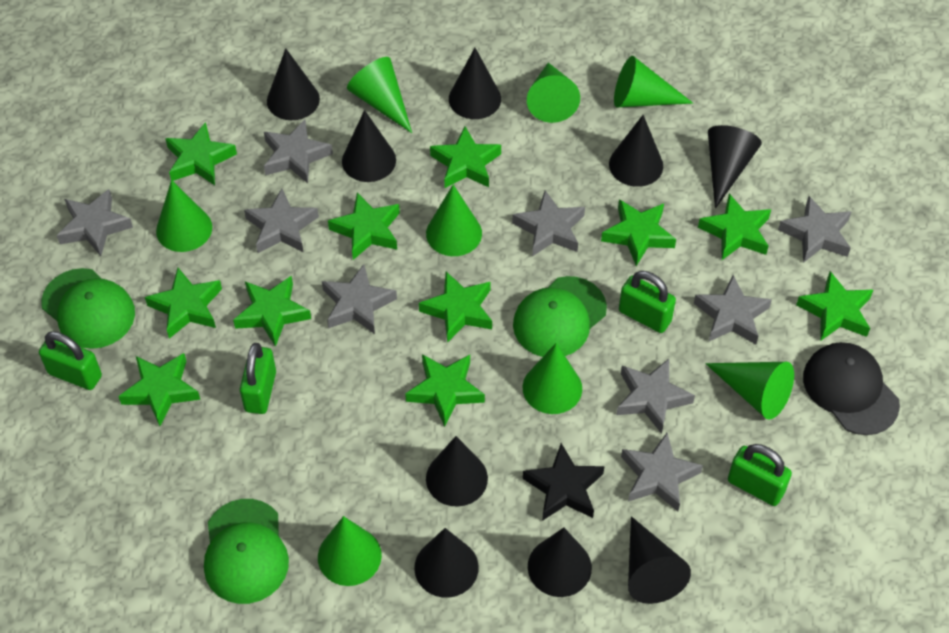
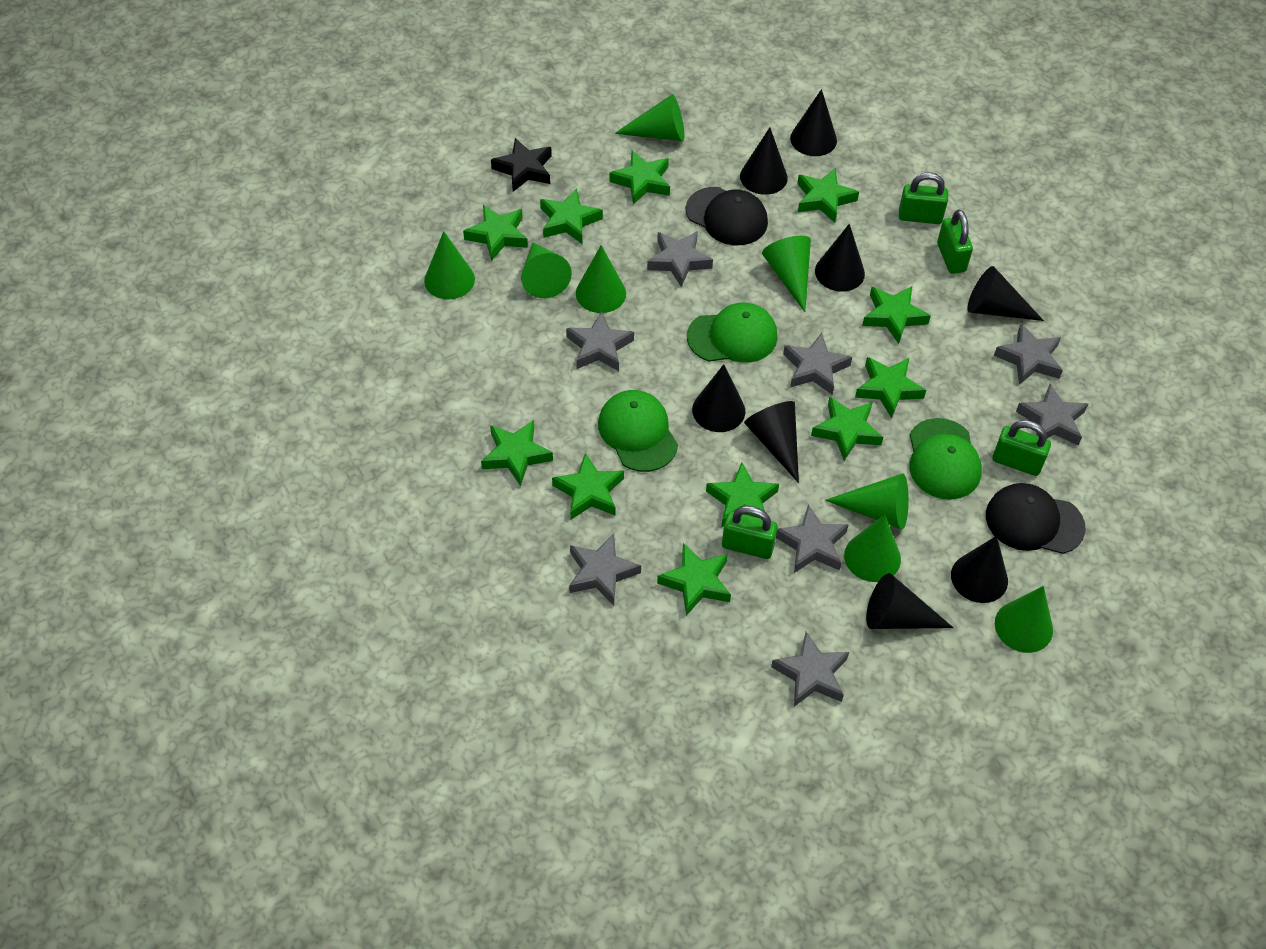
black cap: [803,342,900,435] = 1 -> [685,187,768,245] [986,483,1086,554] = 2
black cone: [267,48,320,120] [342,110,396,182] [414,528,479,598] [426,436,488,507] [449,48,501,119] [528,528,592,597] [609,115,663,187] [628,516,691,604] [708,125,762,209] = 9 -> [692,364,745,432] [740,127,788,195] [744,401,799,483] [790,89,837,156] [815,224,865,292] [866,573,953,629] [951,536,1008,603] [967,266,1044,321] = 8
grey star: [57,189,133,256] [244,188,319,253] [264,120,333,183] [322,264,397,334] [512,191,585,257] [616,359,695,434] [621,433,703,511] [694,275,772,344] [778,196,852,263] = 9 -> [566,311,634,371] [569,534,641,606] [647,231,713,287] [771,632,849,707] [776,504,849,573] [783,333,852,394] [994,324,1063,385] [1016,384,1088,445] = 8

